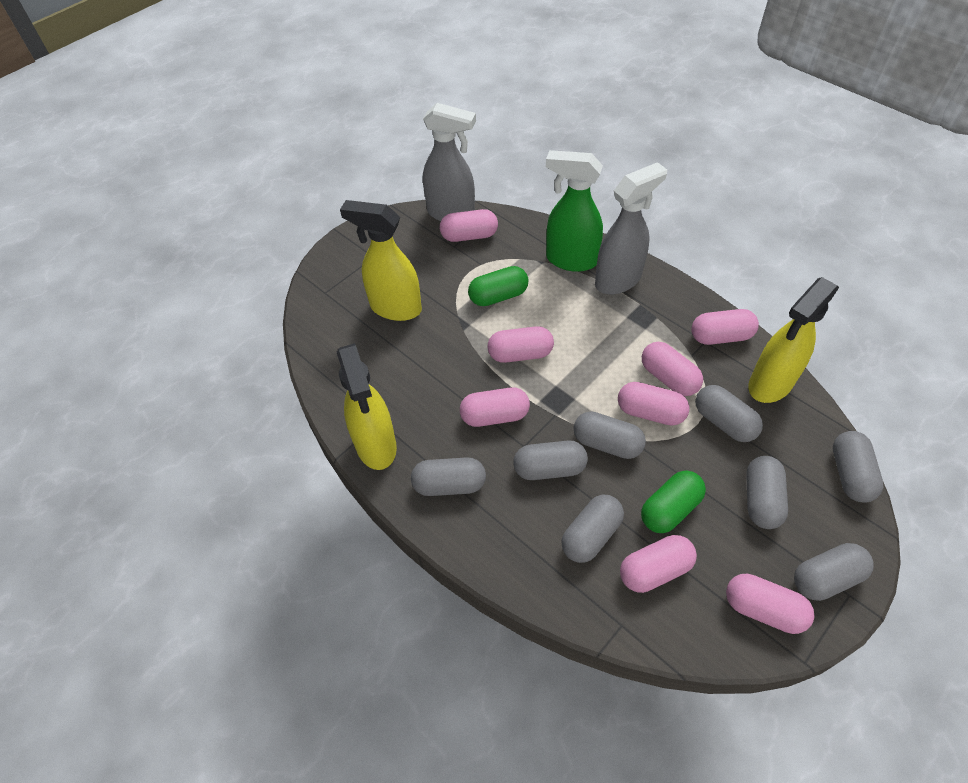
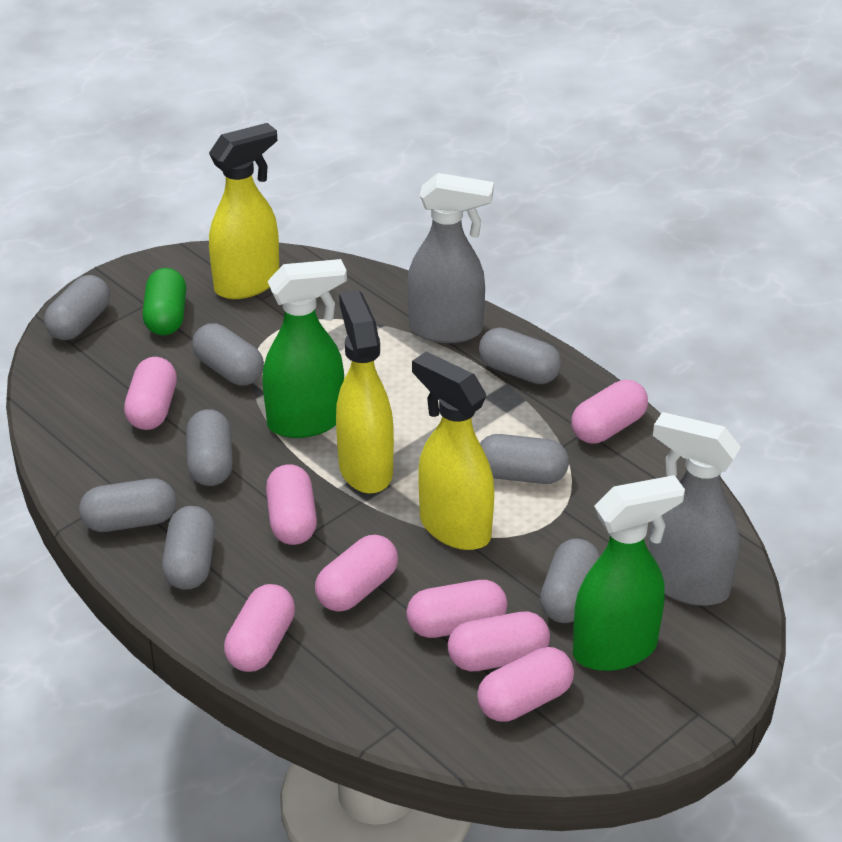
green capsule: [468,266,528,306] [641,470,706,533] = 2 -> [142,268,186,335] = 1
green spray bottle: [546,150,603,272] = 1 -> [262,259,347,438] [573,475,685,671] = 2

